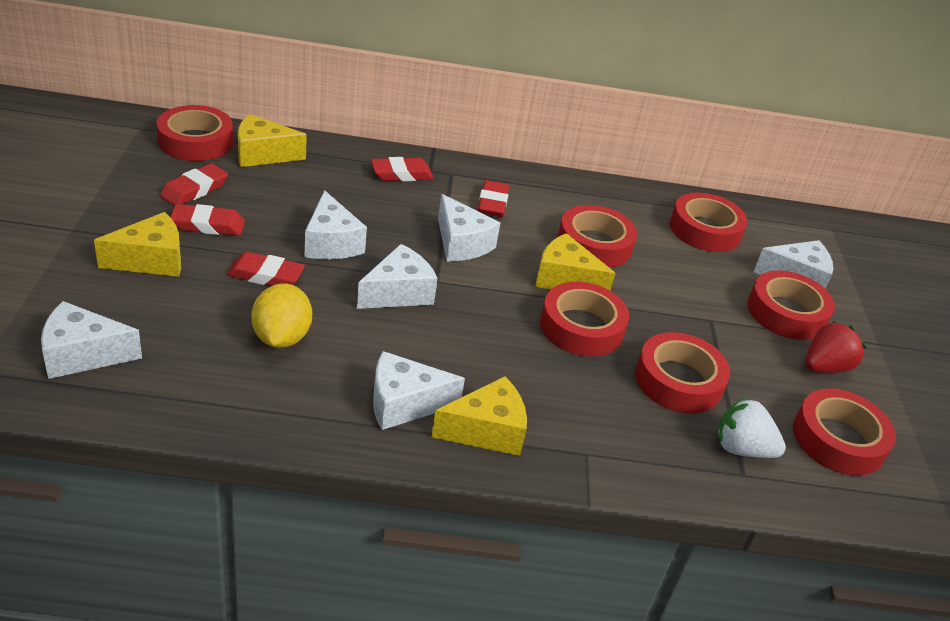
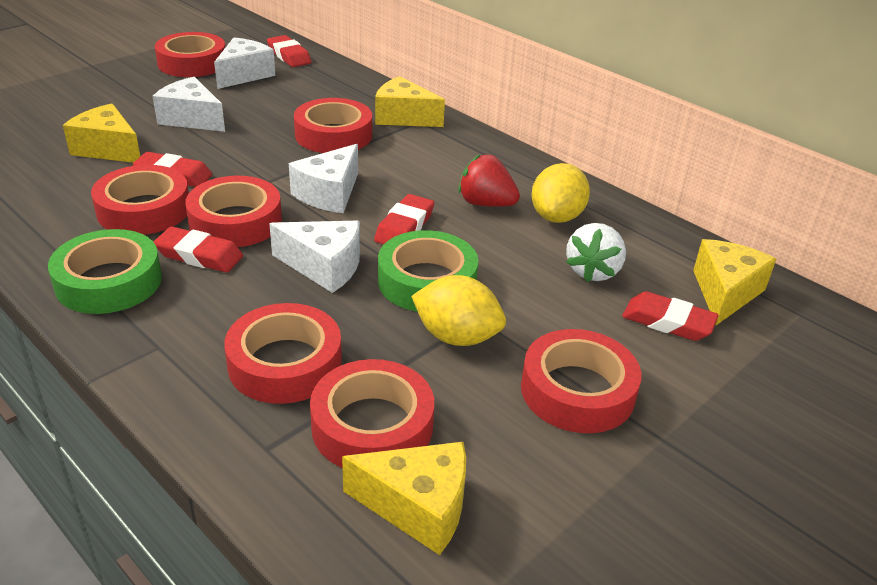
green tape: none = 0 -> [48,229,162,314] [378,230,478,312] = 2
white cheese: [41,301,142,379] [304,190,367,259] [357,244,438,309] [373,351,465,430] [438,194,500,262] [753,240,833,289] = 6 -> [153,77,225,132] [214,37,276,89] [269,221,360,293] [289,144,358,213] = 4
yellow lemon: [252,284,312,348] = 1 -> [411,275,506,346] [531,163,590,223] = 2

